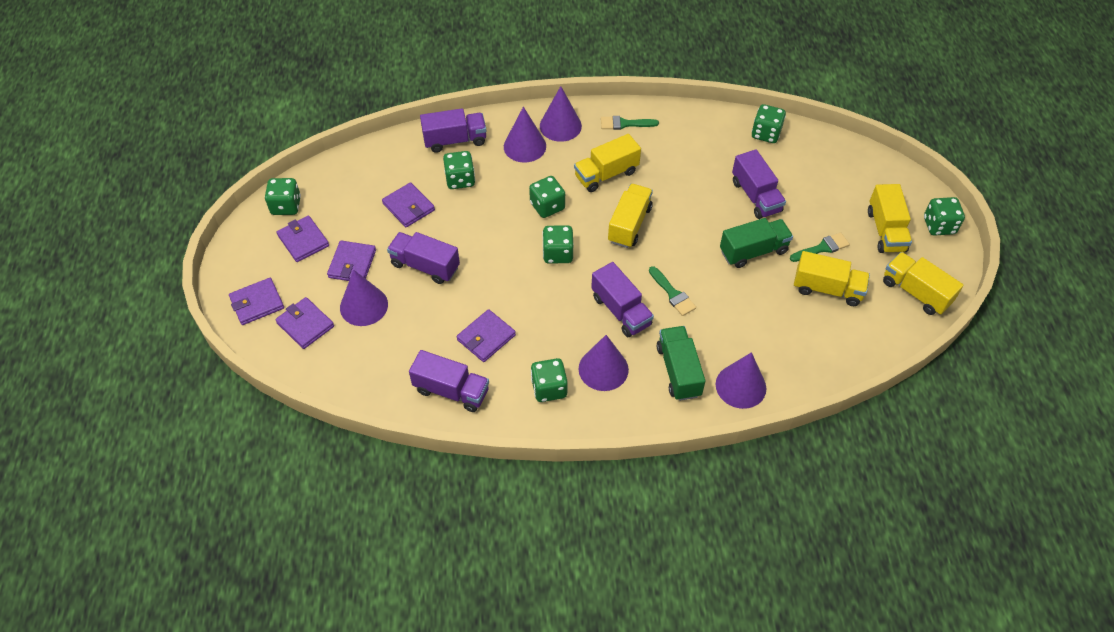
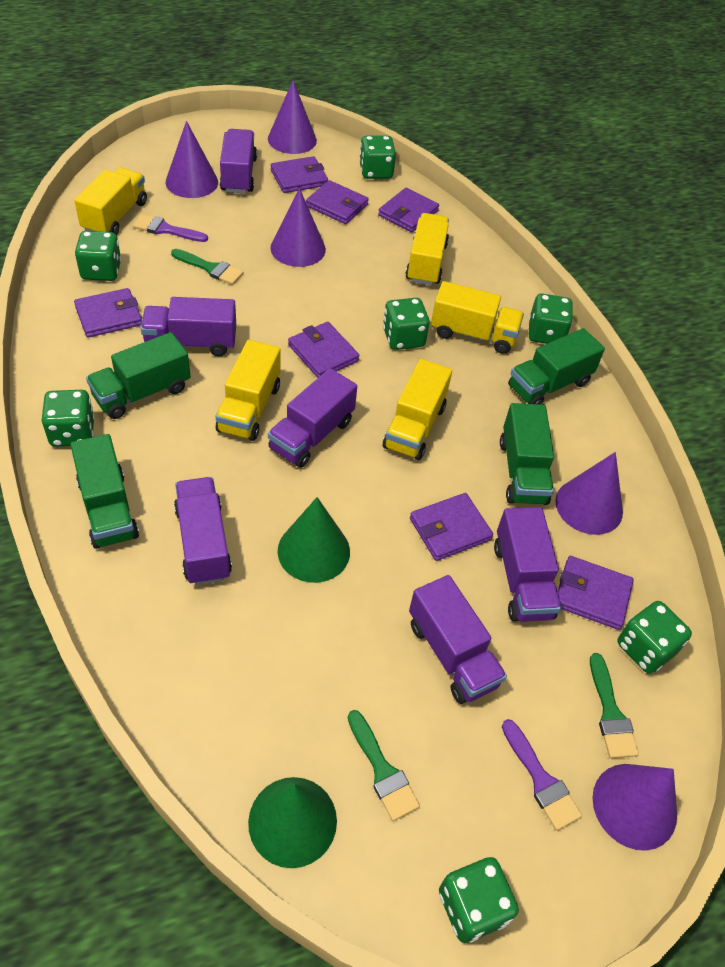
green cone: none = 0 -> [248,777,337,868] [278,497,350,583] = 2
green truck: [657,326,706,401] [720,218,793,268] = 2 -> [70,434,139,549] [86,332,191,419] [500,403,554,505] [508,328,605,404] = 4
purple brush: none = 0 -> [133,214,208,242] [502,719,582,831] = 2
purple truck: [387,232,460,284] [409,350,489,412] [420,108,486,153] [591,262,654,337] [732,149,786,219] = 5 -> [141,297,236,356] [174,477,232,585] [220,129,257,193] [268,368,357,468] [409,575,507,704] [494,507,562,622] = 6
purple wallet: [229,278,284,325] [275,297,334,349] [277,215,329,262] [327,241,376,281] [382,182,435,227] [457,309,516,362] = 6 -> [74,288,142,338] [271,156,328,193] [288,322,359,378] [306,180,369,224] [378,188,439,232] [410,493,493,561] [558,556,634,630] = 7

